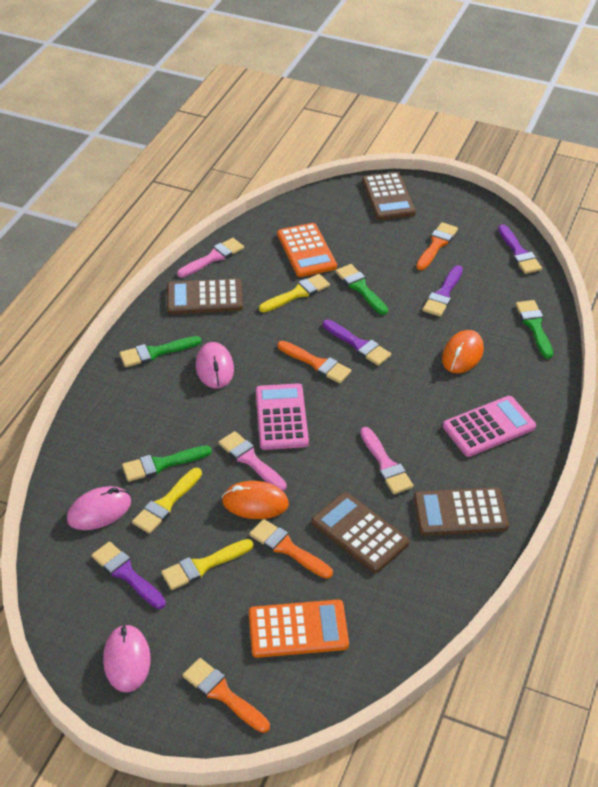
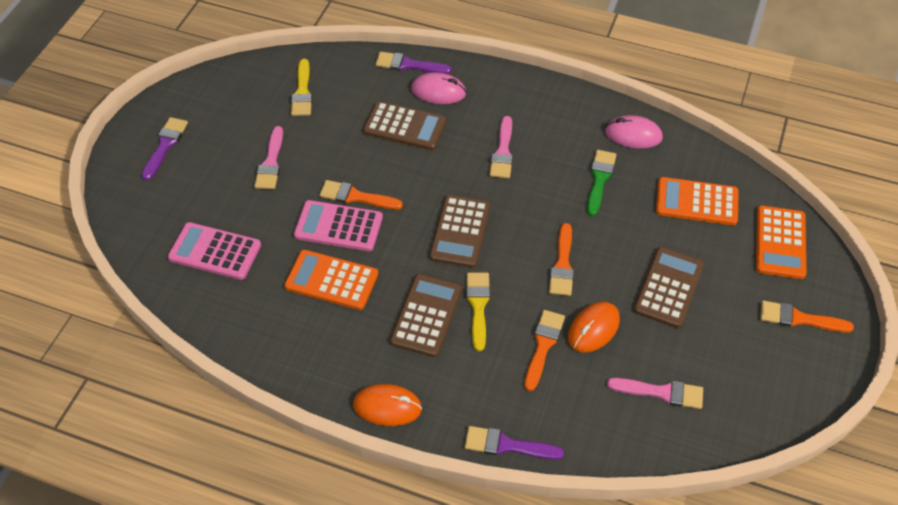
green brush: [119,336,201,367] [122,446,212,482] [335,264,388,315] [516,300,553,359] = 4 -> [587,150,616,216] = 1
orange calculator: [249,600,349,658] [277,223,337,277] = 2 -> [284,250,378,310] [656,177,739,225] [756,205,806,279] = 3
pink mouse: [67,486,131,530] [103,624,151,692] [196,342,234,389] = 3 -> [411,72,466,104] [605,115,663,149] = 2
purple brush: [92,541,166,609] [323,320,391,366] [423,265,463,316] [498,225,542,274] = 4 -> [142,117,188,180] [375,52,451,74] [465,426,564,460] = 3
yellow brush: [132,468,202,534] [161,539,253,590] [259,274,330,312] = 3 -> [291,59,312,116] [466,273,490,351] = 2

